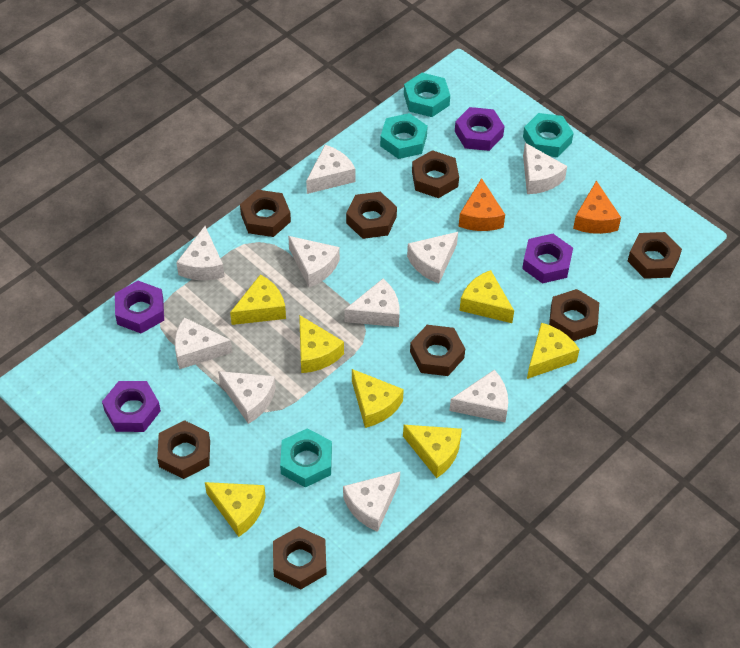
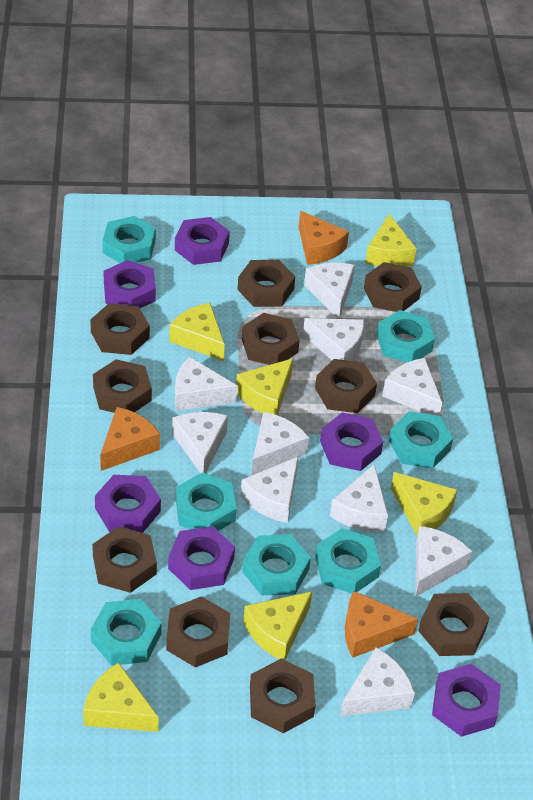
brown nut: [157,420,210,479] [240,190,291,237] [273,527,327,590] [346,192,397,239] [410,325,465,376] [412,150,459,198] [549,289,599,341] [628,232,682,279] = 8 -> [90,303,150,355] [92,526,157,593] [93,359,152,413] [166,596,230,668] [238,260,295,307] [242,313,300,365] [250,659,316,733] [315,359,377,413] [364,262,422,312] [418,593,490,656] = 10
orange cheese: [459,178,505,231] [573,181,621,234] = 2 -> [100,407,160,471] [299,211,349,265] [345,591,418,658] = 3
purple nut: [102,381,161,432] [115,281,164,333] [455,107,505,151] [522,234,573,284] = 4 -> [95,475,161,533] [103,260,156,308] [168,526,235,590] [175,217,230,265] [320,412,383,471] [432,664,501,737] = 6
turquoise nut: [280,428,332,487] [380,113,428,159] [404,73,450,117] [523,113,574,157] = 4 -> [91,599,162,666] [102,216,156,263] [176,472,236,531] [242,534,311,595] [315,528,381,594] [377,310,435,363] [389,411,453,469] = 7
yellow cheese: [205,482,266,537] [230,274,286,325] [299,315,344,373] [352,369,404,428] [403,425,462,478] [459,270,514,323] [527,323,580,379] = 7 -> [83,662,159,732] [169,303,225,361] [236,358,293,415] [243,591,312,660] [365,214,417,267] [391,472,457,535] = 6

